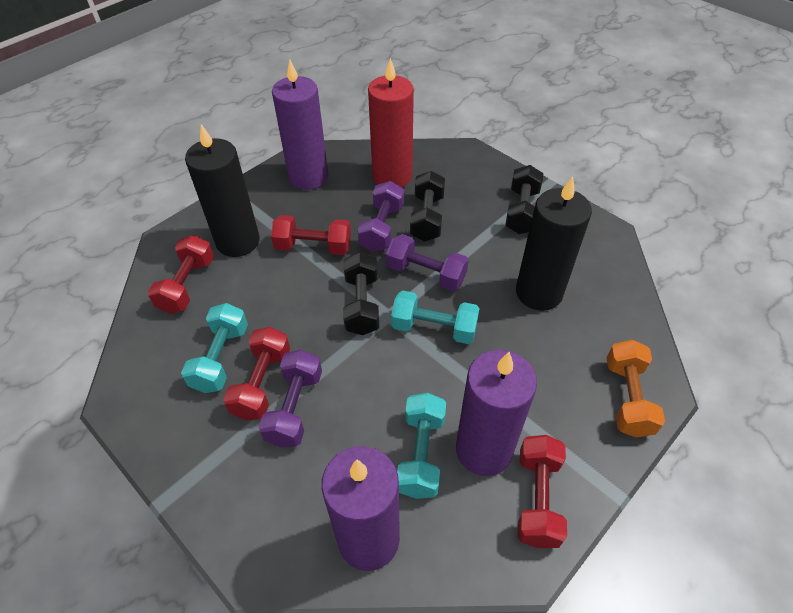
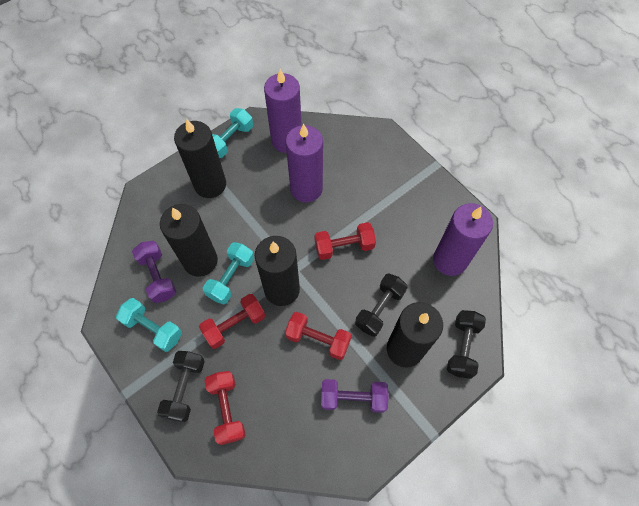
black candle: [185,124,260,257] [516,176,592,311] = 2 -> [160,204,218,277] [174,119,226,198] [255,236,300,306] [387,302,443,368] = 4
orange dumbbell: [606,340,665,438] = 1 -> none = 0
purple dumbbell: [259,350,322,448] [357,181,404,252] [386,234,469,291] = 3 -> [132,241,176,303] [321,379,389,413] = 2
red candle: [368,58,414,187] = 1 -> none = 0

